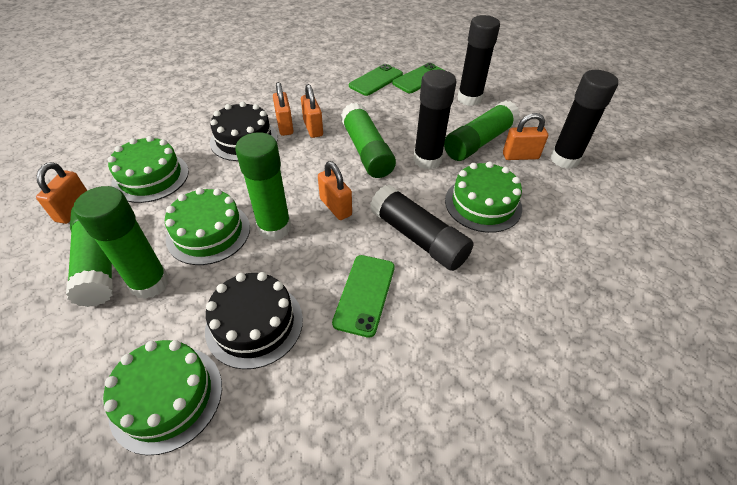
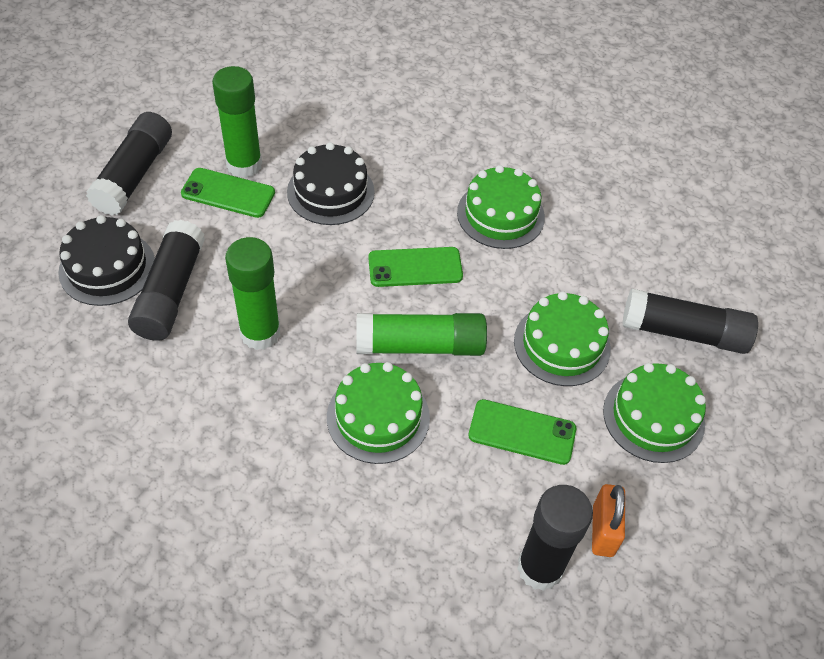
green glue stick: [66,206,113,307] [73,186,169,299] [235,132,291,241] [341,102,396,178] [444,101,520,161] = 5 -> [212,66,262,178] [225,237,281,350] [356,313,487,356] = 3
orange padlock: [36,162,87,224] [273,82,293,136] [301,84,323,138] [318,161,352,220] [503,113,548,160] = 5 -> [592,484,625,557] = 1

